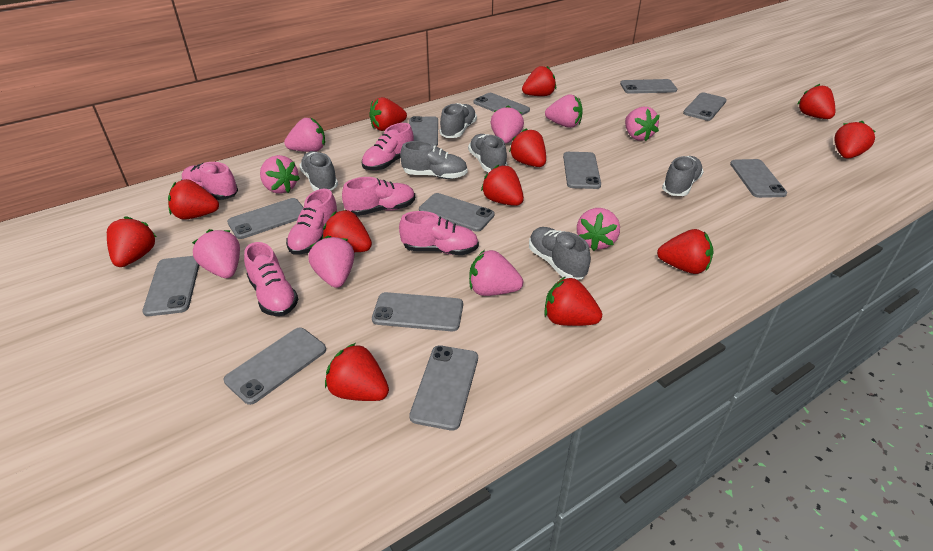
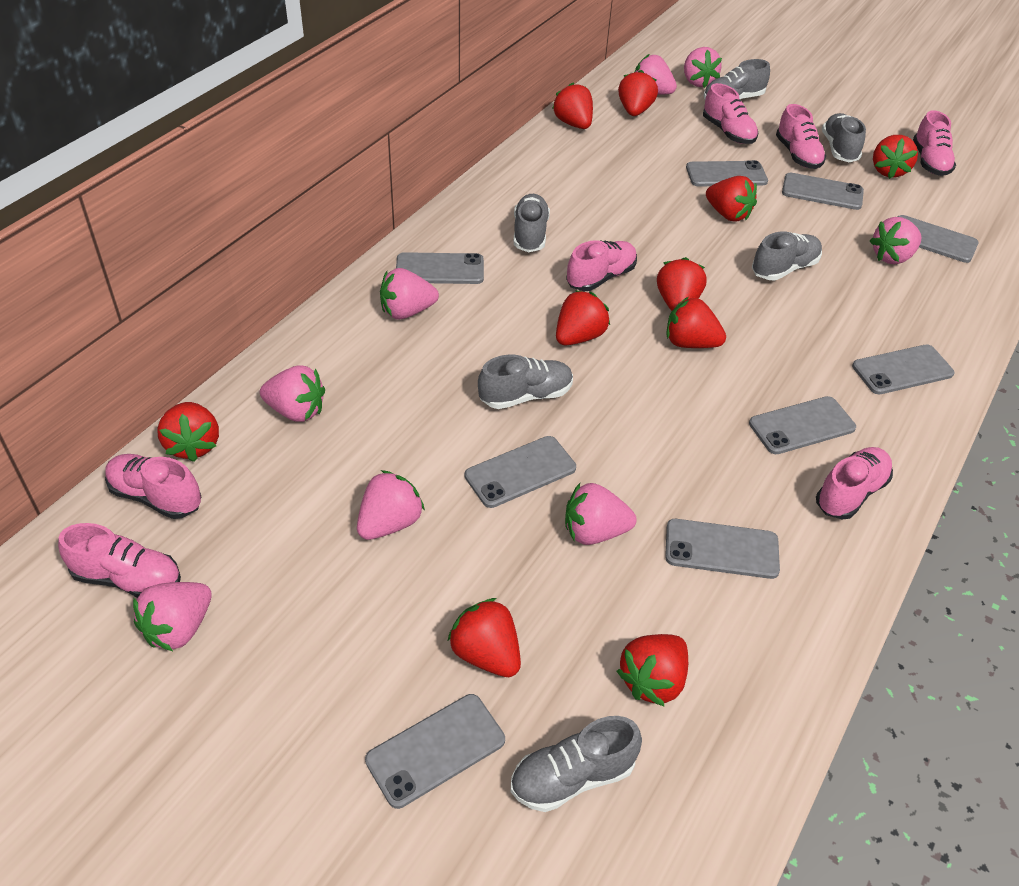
grey phone: [142,256,199,316] [224,327,326,405] [227,198,304,239] [372,292,463,331] [409,116,438,147] [409,345,478,431] [419,193,495,232] [473,93,530,115] [563,152,601,189] [620,79,677,94] [683,92,727,121] [730,159,787,198] = 12 -> [365,694,505,809] [396,252,484,284] [465,436,576,508] [665,519,780,579] [686,160,768,186] [749,396,856,454] [782,172,864,210] [852,344,955,394] [898,215,979,263] = 9
pink shoe: [181,162,238,200] [244,242,298,316] [286,189,337,255] [342,177,415,216] [362,123,414,171] [399,211,479,255] = 6 -> [58,523,181,598] [105,454,201,519] [566,240,637,291] [703,83,758,144] [776,104,826,169] [816,447,893,519] [913,110,956,176] = 7
pink strawberry: [192,229,240,278] [260,155,300,194] [284,118,325,152] [308,236,355,288] [469,250,523,296] [491,105,524,144] [545,94,583,128] [577,208,620,251] [625,107,660,141] = 9 -> [133,582,212,651] [260,365,325,422] [357,470,425,540] [380,268,439,319] [565,483,637,545] [635,54,677,95] [684,47,722,88] [870,217,921,264] = 8
red strawberry: [107,216,156,267] [168,179,219,220] [322,210,372,252] [325,343,389,401] [369,97,407,131] [481,165,524,206] [509,128,546,167] [522,66,556,96] [545,276,602,326] [657,229,713,274] [798,84,835,119] [834,121,876,159] = 12 -> [157,402,219,462] [448,598,521,677] [552,83,593,129] [556,290,610,346] [617,634,688,706] [618,70,658,116] [657,257,707,311] [667,297,726,348] [706,176,757,222] [873,135,918,179] = 10

